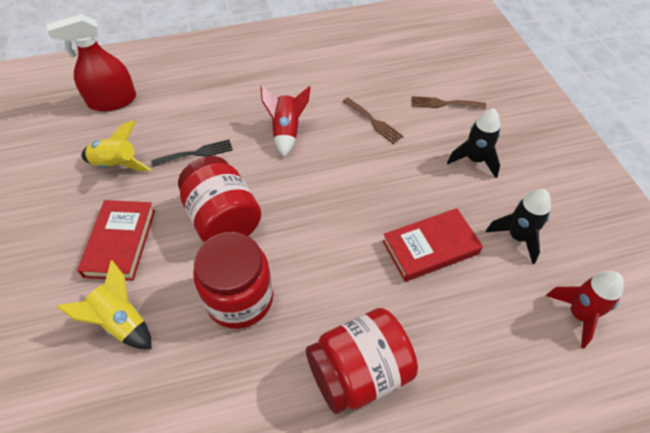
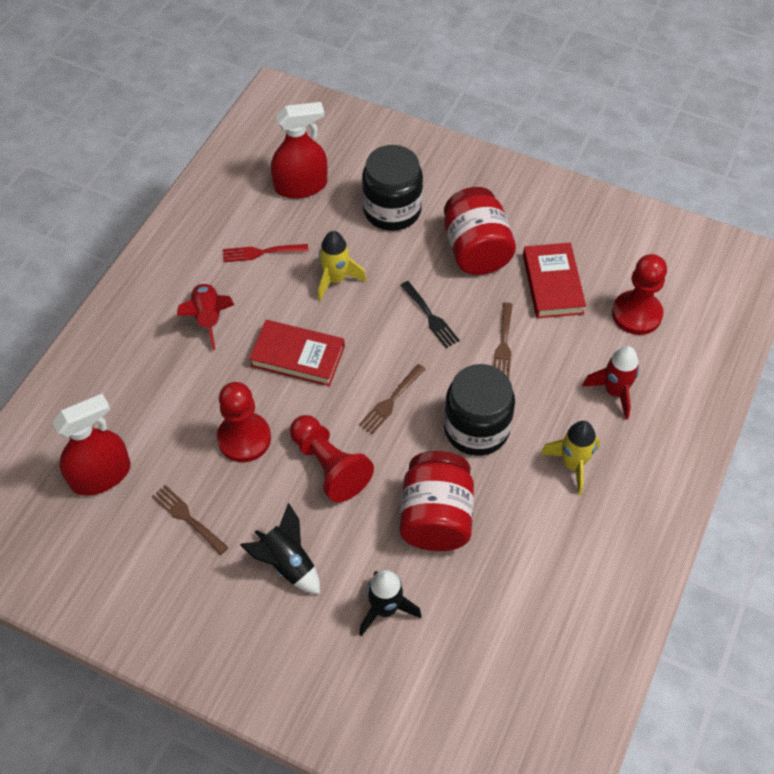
black jar: none = 0 -> [362,145,423,231] [444,364,515,456] = 2
brown fork: [343,98,403,144] [412,96,486,109] = 2 -> [152,485,229,555] [359,364,426,434] [493,302,513,378] = 3
red fork: none = 0 -> [223,244,308,262] = 1
red jar: [178,156,261,242] [193,232,273,329] [306,308,418,414] = 3 -> [399,451,474,551] [444,187,516,275] = 2
red pawn: none = 0 -> [217,382,271,462] [290,415,374,502] [612,254,667,335] = 3
red spray bottle: [47,14,136,112] = 1 -> [53,394,131,496] [271,102,327,199] = 2

